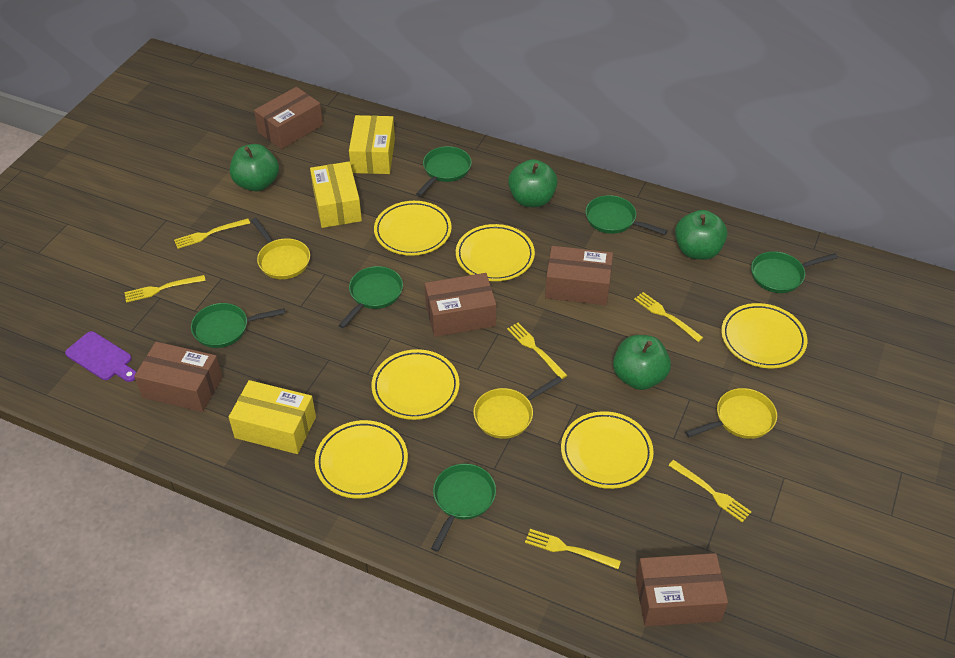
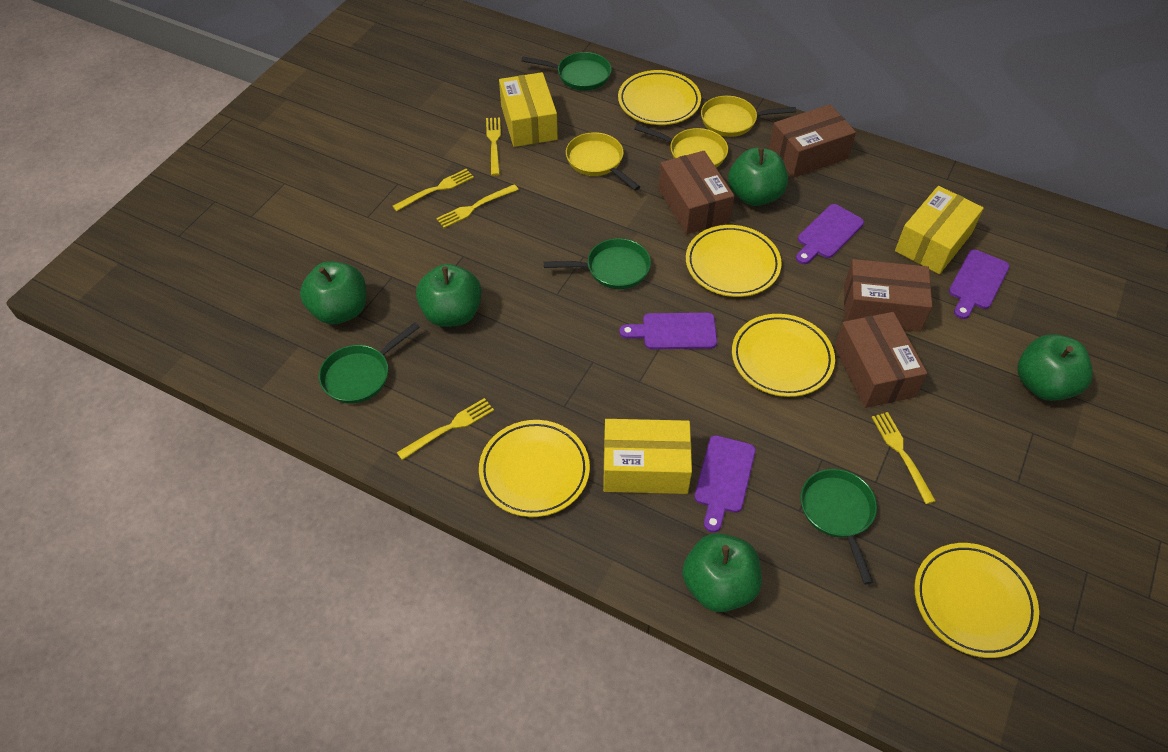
brown box: [134,341,222,412] [254,87,323,149] [425,273,496,337] [545,246,613,305] [636,553,728,626] = 5 -> [658,151,734,234] [769,104,856,178] [834,312,927,408] [844,259,932,332] = 4
green apple: [230,144,279,192] [508,159,558,207] [613,335,671,390] [675,210,727,260] = 4 -> [300,261,366,324] [416,264,482,327] [682,533,762,612] [728,148,788,206] [1018,334,1093,401] = 5
green pan: [191,303,285,348] [338,266,403,328] [416,146,472,196] [431,464,496,552] [585,195,667,235] [751,251,838,293] = 6 -> [319,322,420,404] [521,52,612,91] [544,238,651,289] [801,469,877,585] = 4
purple cutting board: [65,331,136,382] = 1 -> [619,313,717,349] [694,435,756,532] [796,204,864,264] [949,249,1009,319] = 4
yellow fork: [124,275,206,303] [174,219,250,249] [507,323,567,379] [525,529,621,569] [634,292,704,342] [668,460,751,522] = 6 -> [392,169,474,211] [397,398,494,460] [436,184,519,228] [486,117,501,176] [872,412,936,504] = 5
yellow plate: [315,420,408,499] [372,349,459,420] [374,201,452,256] [456,224,535,281] [561,411,654,489] [721,303,807,368] = 6 -> [479,420,590,517] [618,70,701,125] [686,225,782,297] [732,314,835,397] [914,543,1039,658] = 5

